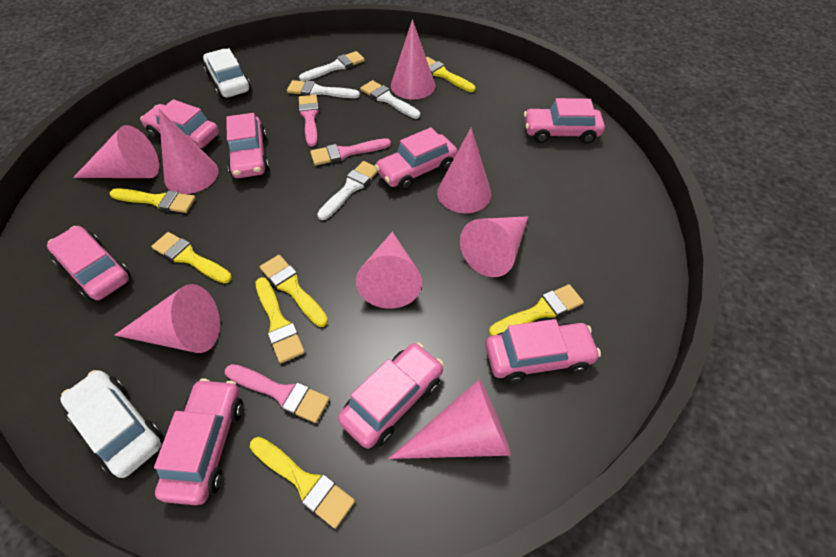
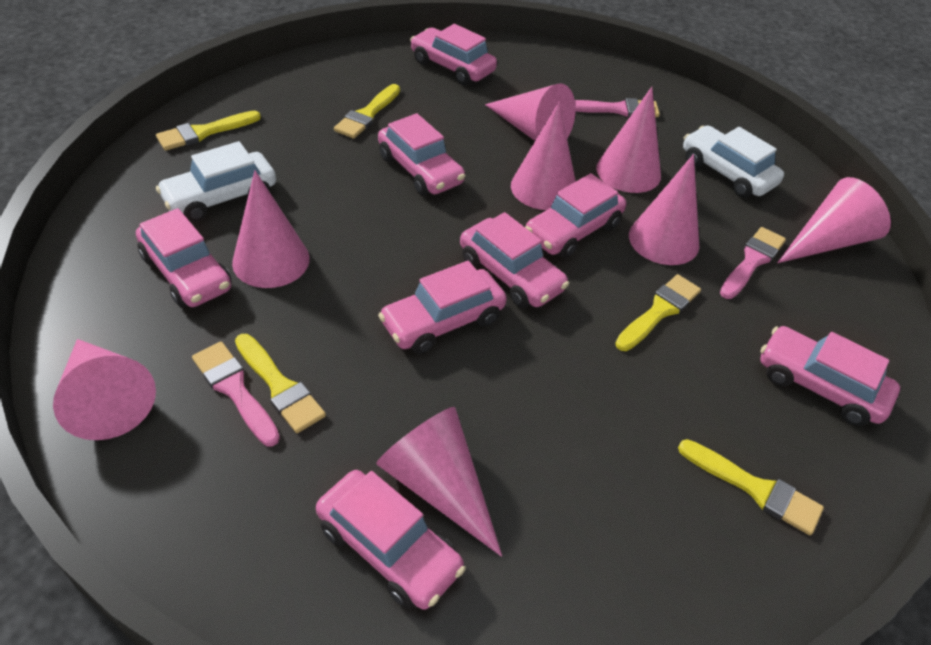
white brush: [287,80,360,98] [299,51,365,81] [317,161,378,220] [360,80,420,119] = 4 -> none = 0
yellow brush: [110,188,196,213] [151,232,232,284] [250,437,355,529] [256,277,305,363] [260,255,328,327] [426,57,475,92] [489,284,584,336] = 7 -> [156,111,261,151] [235,334,326,433] [334,84,400,139] [615,274,701,351] [678,439,824,535] = 5

